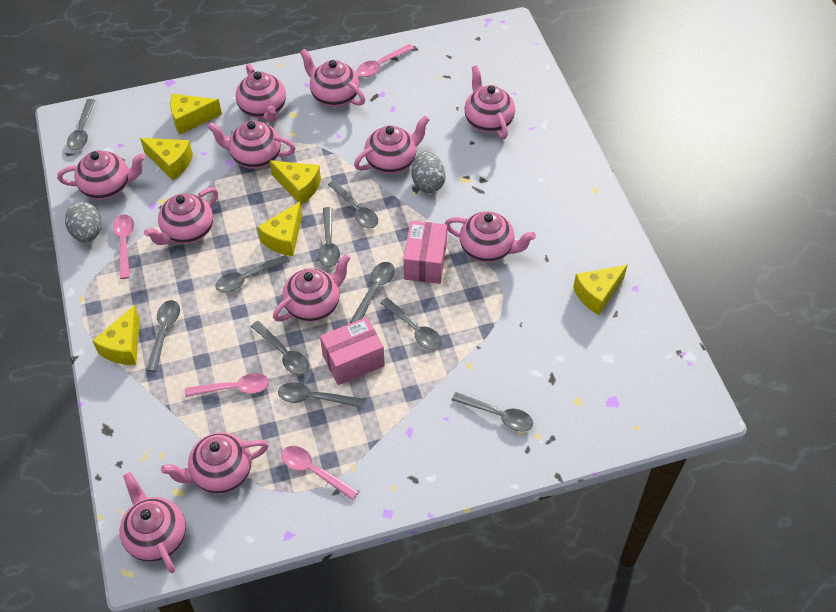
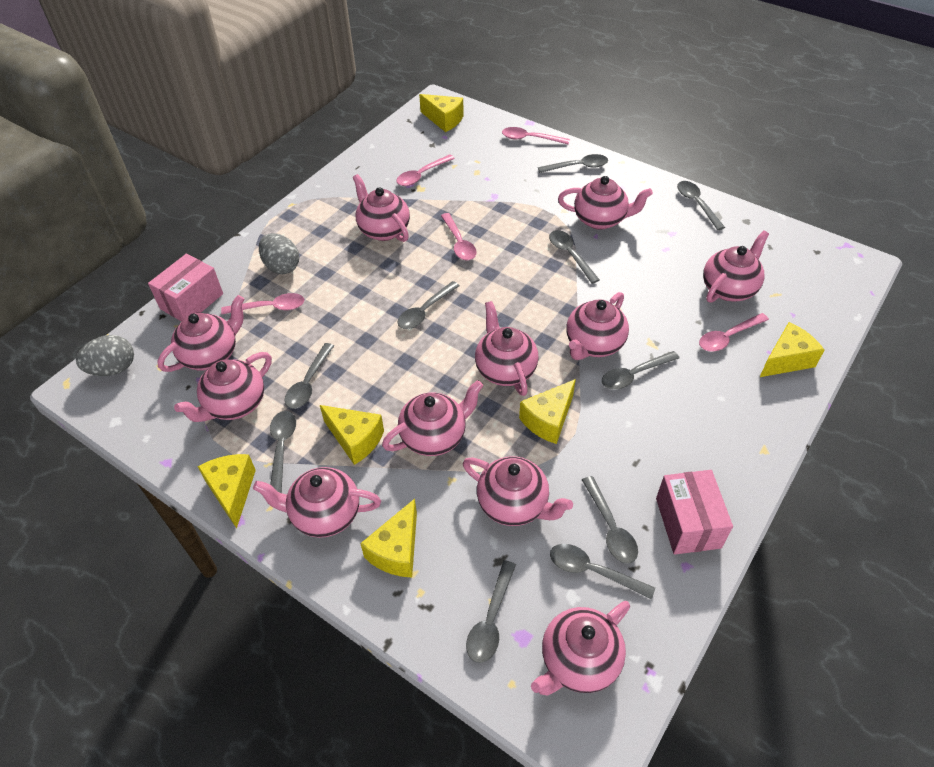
pink spoon: [113,214,134,279] [185,373,270,397] [281,446,359,500] [357,44,414,77] = 4 -> [221,293,304,314] [396,154,455,186] [441,213,476,261] [502,127,570,145] [699,313,769,352] = 5

